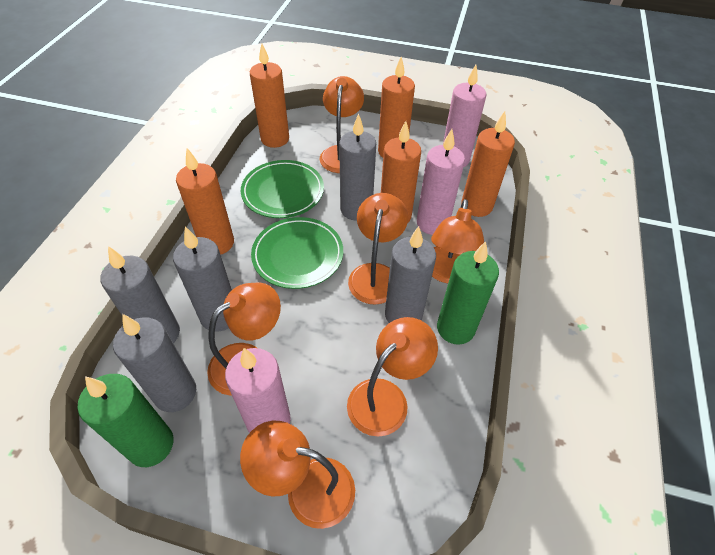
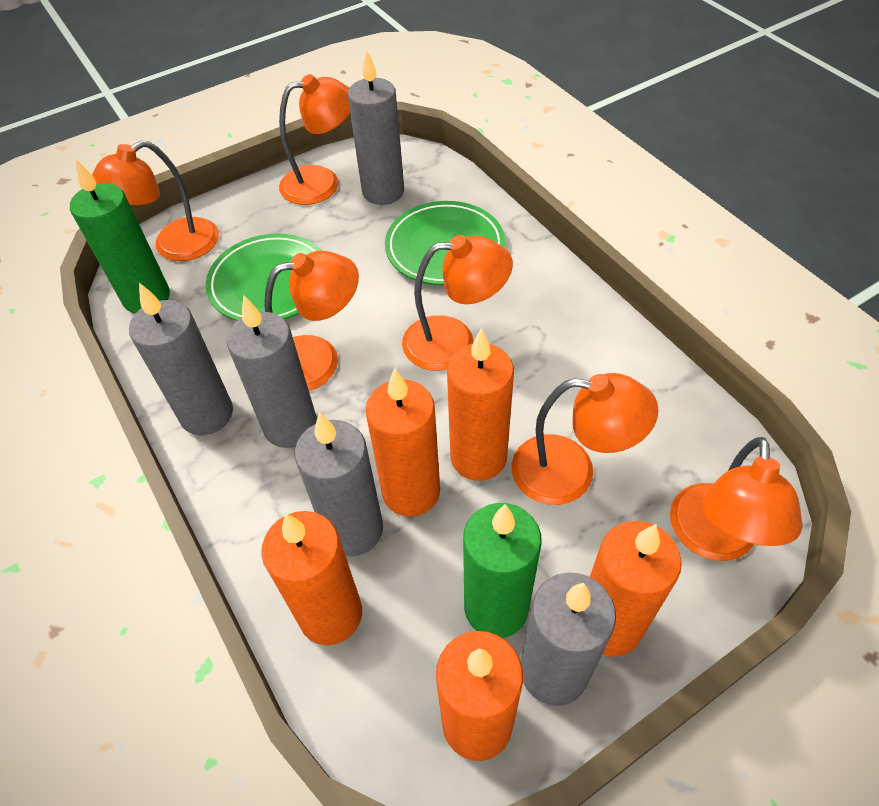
pink candle: [225,348,291,433] [417,129,465,235] [443,65,486,167] = 3 -> none = 0

